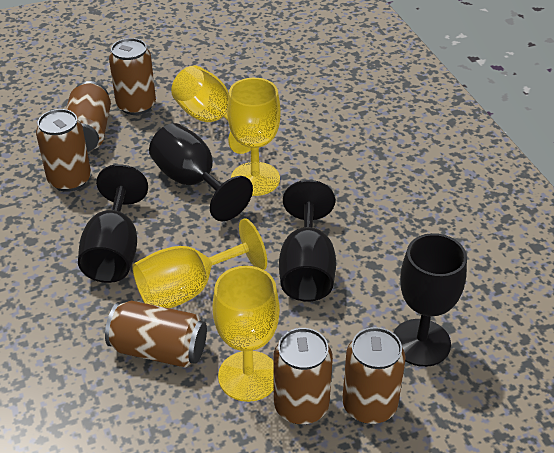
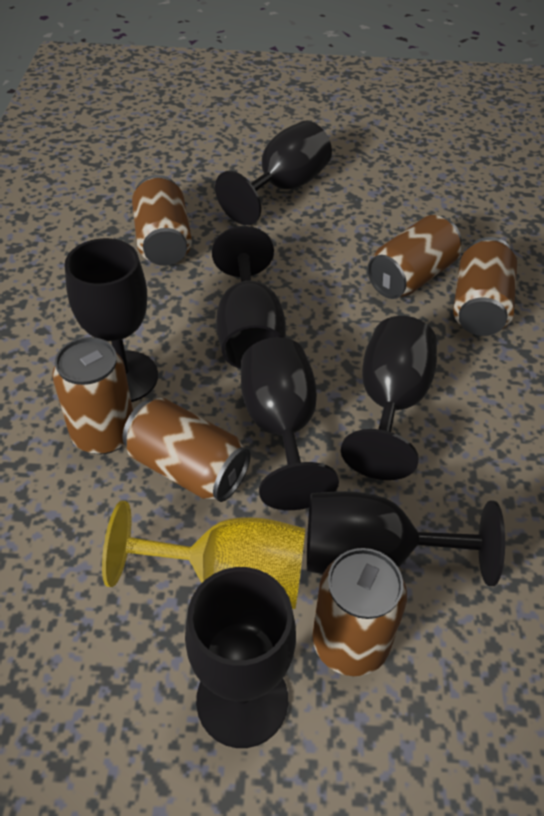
black goblet: [78,164,148,283] [149,123,253,221] [279,180,336,302] [393,233,467,367] = 4 -> [65,238,158,402] [185,567,296,748] [212,226,286,369] [215,121,332,225] [241,337,339,510] [307,491,505,586] [341,316,437,480] = 7
yellow goblet: [132,219,267,308] [171,65,251,154] [213,266,280,402] [227,78,281,196] = 4 -> [102,501,305,609] = 1

